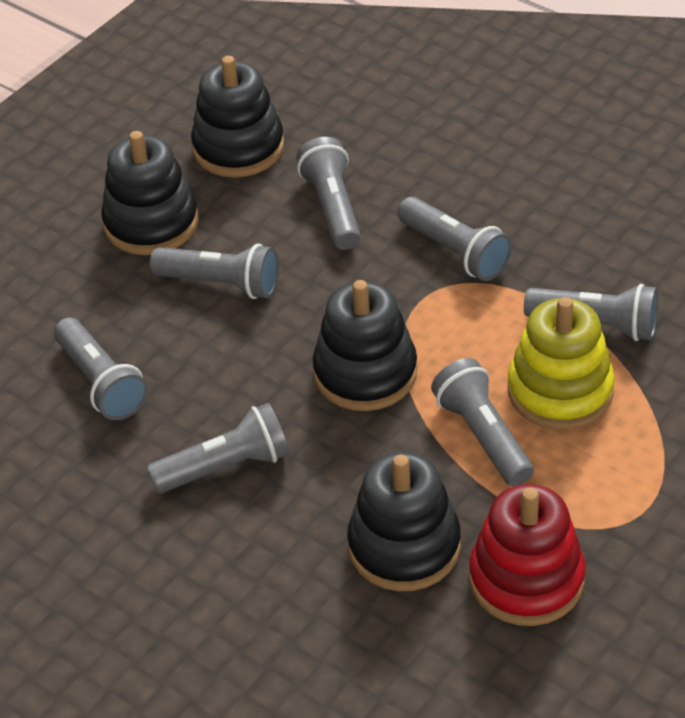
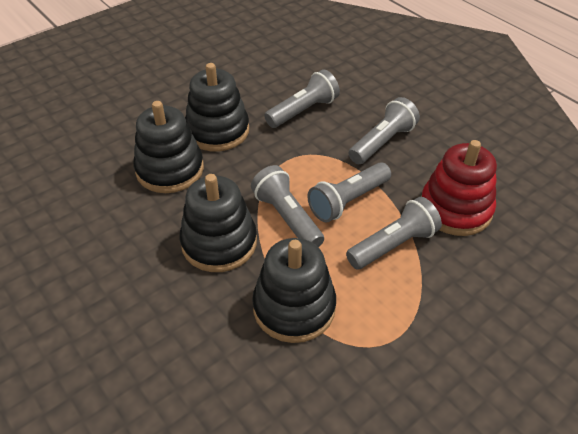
grey flashlight: [54,318,148,420] [147,403,289,493] [150,244,279,299] [296,137,361,250] [398,197,512,281] [431,358,534,486] [524,284,658,341] = 7 -> [251,165,324,247] [264,69,340,128] [307,162,391,222] [346,197,442,269] [349,97,420,164] = 5
yellow stacking toy: [508,297,615,430] = 1 -> none = 0

